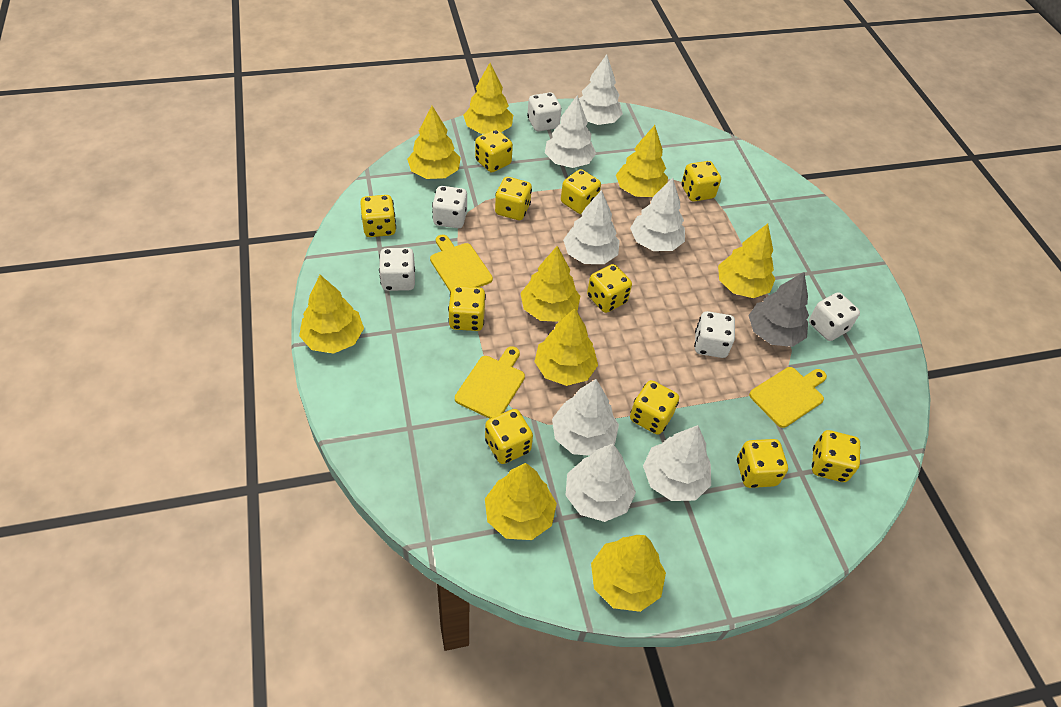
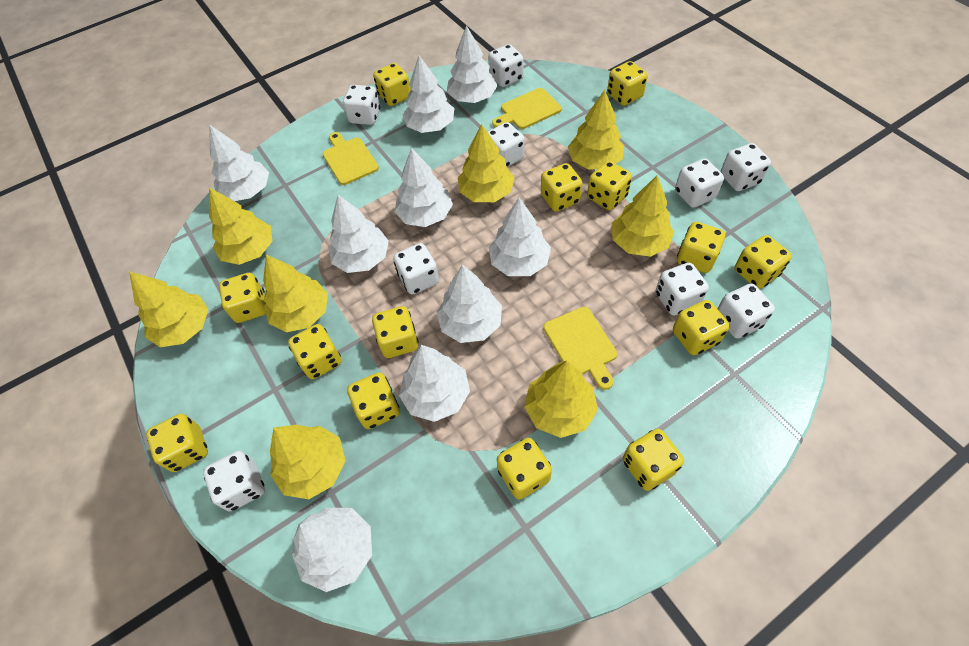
grey tree: [748,272,809,347] = 1 -> none = 0
white dice: [379,248,415,291] [432,186,467,228] [527,92,561,131] [694,311,735,358] [809,292,860,341] = 5 -> [203,451,265,511] [343,85,380,125] [393,243,439,295] [488,44,523,87] [488,122,524,167] [656,263,709,316] [675,159,724,208] [717,283,775,338] [721,143,771,191] = 9
white tree: [545,95,596,168] [552,379,619,456] [563,190,620,264] [565,444,636,522] [579,54,623,125] [630,178,685,251] [643,425,711,501] = 7 -> [209,124,269,201] [292,508,372,592] [328,195,389,273] [394,148,453,227] [399,345,470,422] [403,56,454,133] [437,264,502,343] [447,25,498,103] [489,197,551,276] = 9
yellow dice: [360,195,396,237] [448,286,486,331] [475,129,513,172] [485,409,533,464] [495,177,532,220] [561,169,601,214] [587,264,632,313] [630,380,679,435] [681,161,721,202] [737,439,788,488] [812,430,861,482] = 11 -> [146,414,208,472] [219,273,266,323] [288,324,341,379] [347,372,400,429] [372,306,418,358] [373,63,411,106] [497,438,552,499] [541,163,583,212] [587,161,632,210] [607,61,648,106] [623,429,684,491] [673,300,730,355] [677,222,725,273] [735,235,792,289] = 14
yellow tree: [299,275,364,354] [407,106,461,179] [463,63,513,134] [485,463,557,540] [520,246,580,322] [534,308,598,386] [591,535,666,612] [616,125,668,197] [718,224,775,298] = 9 -> [129,271,208,347] [209,187,272,265] [263,255,328,332] [270,424,346,499] [458,123,515,202] [524,360,598,438] [568,90,624,170] [611,175,674,257] = 8

